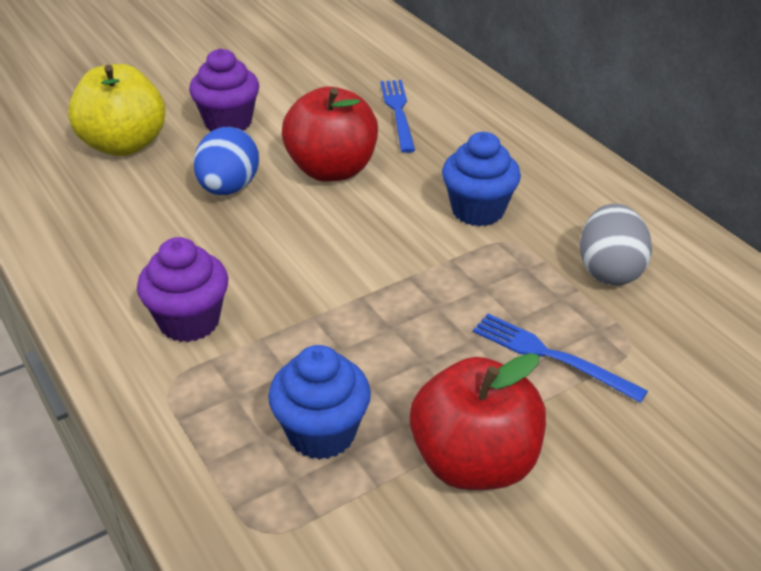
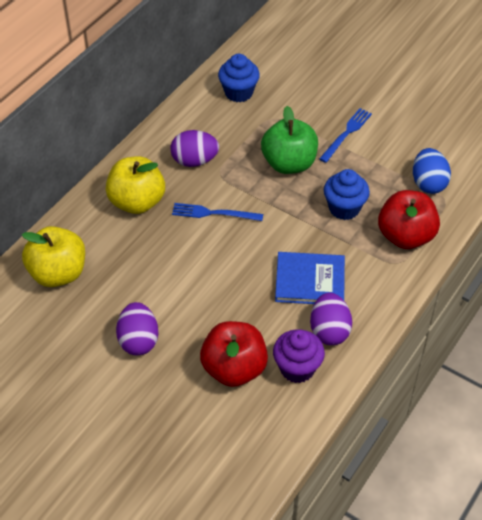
blue book: none = 0 -> [275,252,345,304] = 1
green apple: none = 0 -> [261,106,318,174] = 1
grey egg: [580,204,652,285] = 1 -> none = 0
purple cupcake: [137,237,228,342] [189,48,259,131] = 2 -> [273,329,325,383] = 1
purple egg: none = 0 -> [116,302,159,355] [171,130,219,167] [310,293,352,345] = 3
yellow apple: [68,64,165,156] = 1 -> [22,226,85,287] [106,156,165,214] = 2

